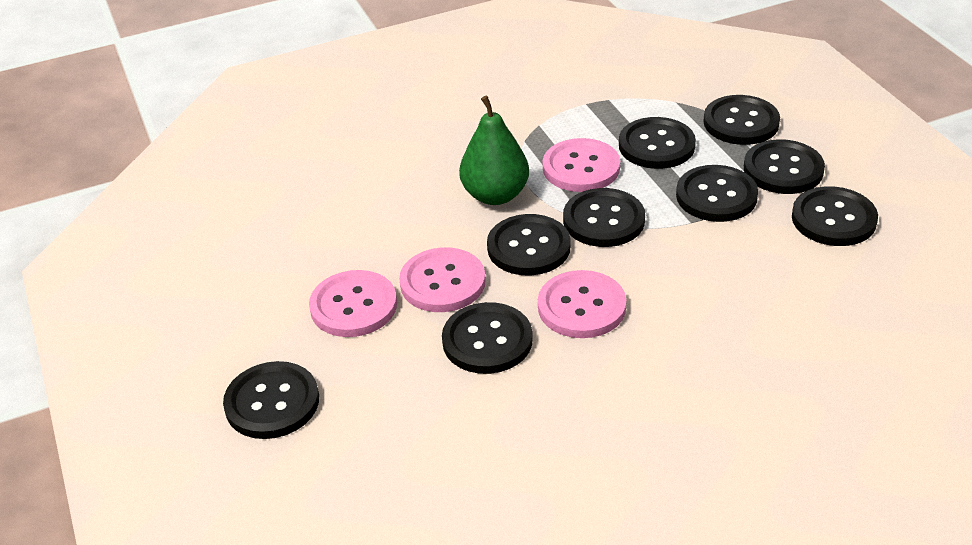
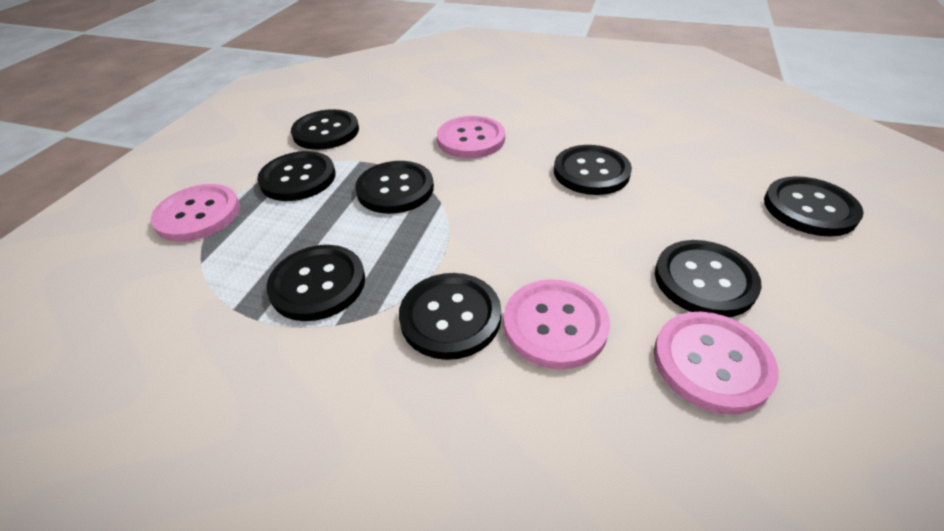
black button: [223,361,319,439] [442,302,533,374] [487,214,571,276] [563,188,645,247] [619,117,696,169] [676,165,758,222] [704,95,780,145] [744,139,825,194] [792,186,878,246] = 9 -> [257,151,335,201] [266,245,365,321] [291,109,359,150] [355,161,434,214] [399,273,501,360] [554,145,632,195] [655,240,762,317] [764,176,864,236] = 8
green pear: [459,96,529,205] = 1 -> none = 0

